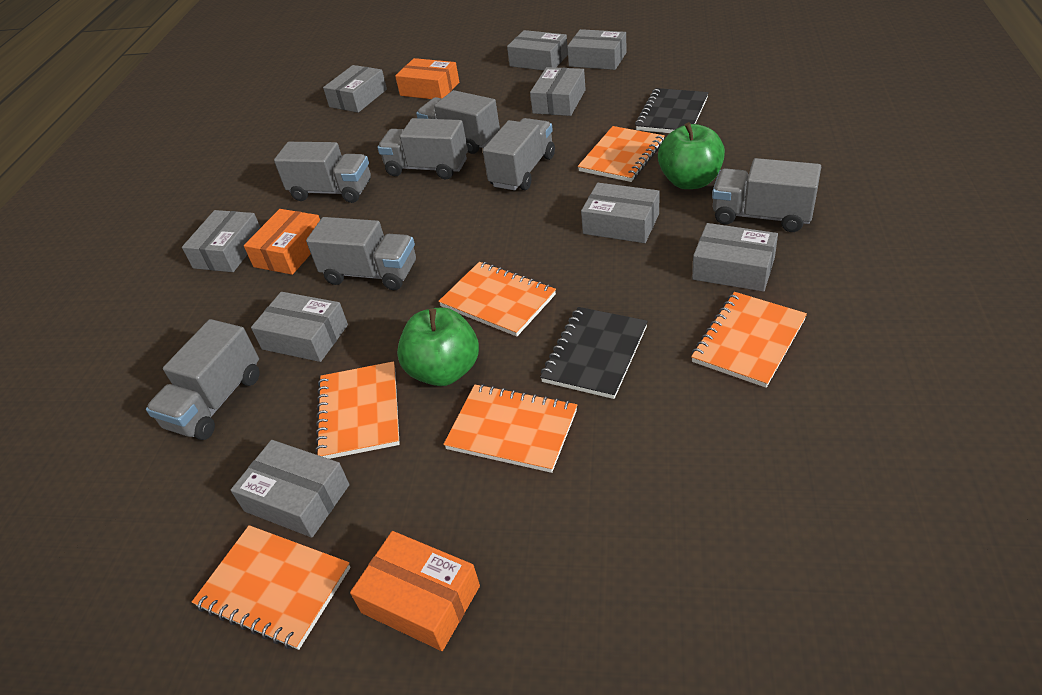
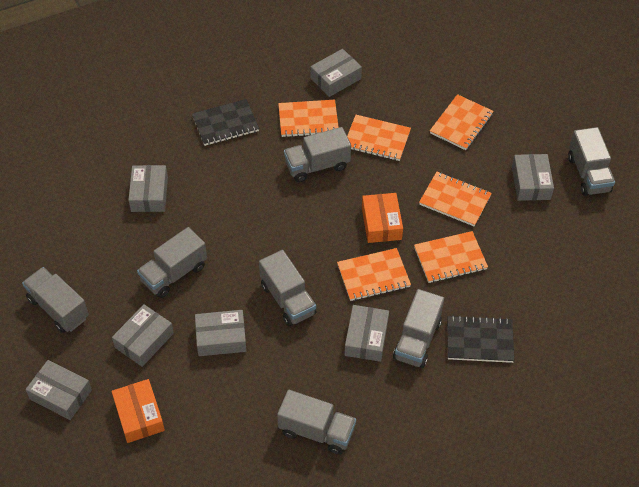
green apple: [397,307,479,386] [658,122,725,189] = 2 -> none = 0
grey box: [182,210,261,272] [231,440,349,538] [251,292,348,362] [323,65,387,113] [507,30,568,71] [530,67,586,116] [567,29,627,70] [581,183,659,243] [692,223,778,292] = 9 -> [25,360,92,420] [112,304,174,367] [128,165,168,212] [195,310,247,356] [310,49,362,97] [344,305,389,362] [512,154,554,201] = 7
orange box: [244,209,320,275] [350,531,480,651] [395,58,459,99] = 3 -> [112,379,165,443] [362,193,403,243] = 2

